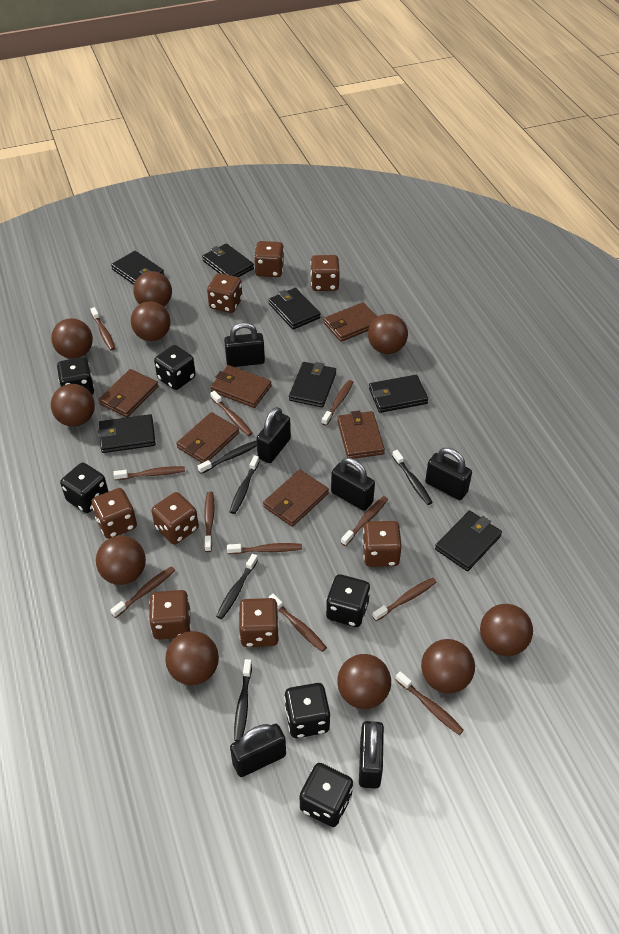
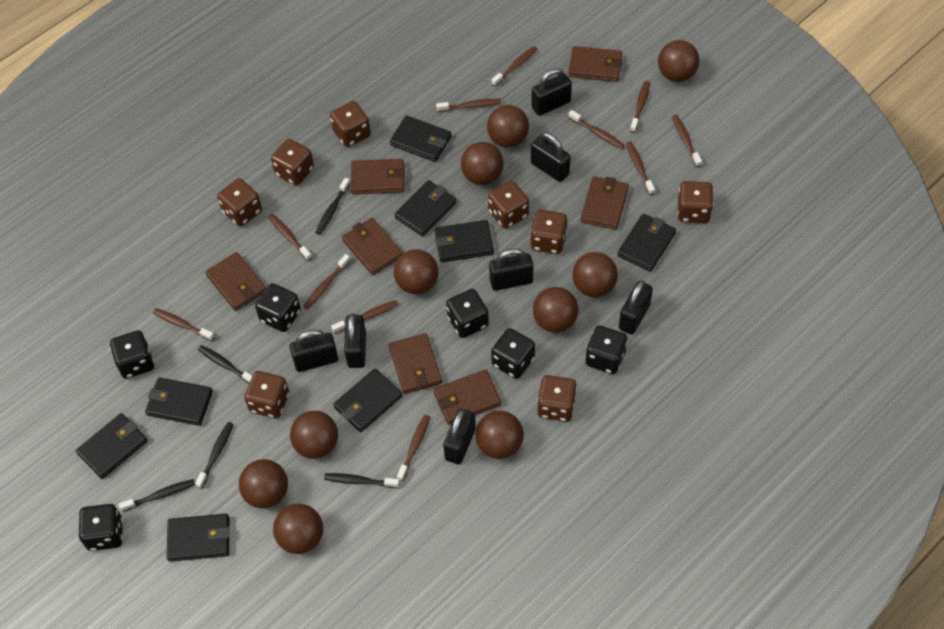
black padlock: [224,322,265,367] [230,724,286,777] [256,407,291,463] [331,458,375,511] [359,721,384,789] [425,448,472,500] = 6 -> [290,330,338,372] [344,313,366,368] [443,408,476,464] [489,248,533,291] [531,132,570,182] [532,68,572,116] [619,280,653,335] = 7
black wallet: [98,414,156,453] [111,251,164,285] [202,243,254,277] [269,288,321,330] [289,362,336,407] [369,375,428,413] [435,511,502,571] = 7 -> [76,413,148,479] [145,377,213,426] [167,514,229,562] [333,368,403,432] [390,115,452,162] [395,180,457,236] [435,220,494,262] [618,214,676,272] = 8
brown wallet: [99,369,158,417] [176,412,239,463] [210,365,272,408] [263,470,329,527] [324,302,377,342] [337,411,385,459] = 6 -> [205,252,266,311] [342,218,403,275] [351,159,405,194] [389,333,442,394] [434,369,502,425] [569,46,623,82] [580,176,629,230] = 7

